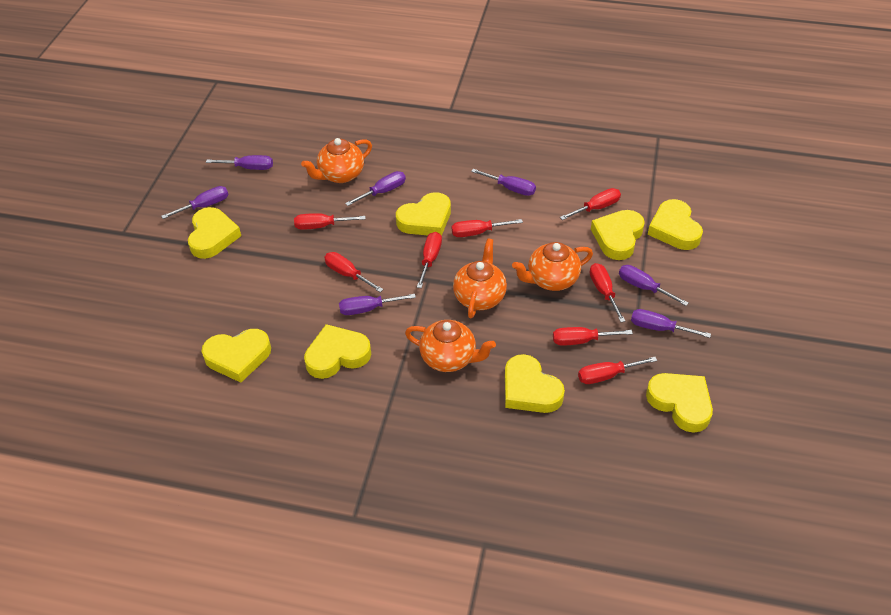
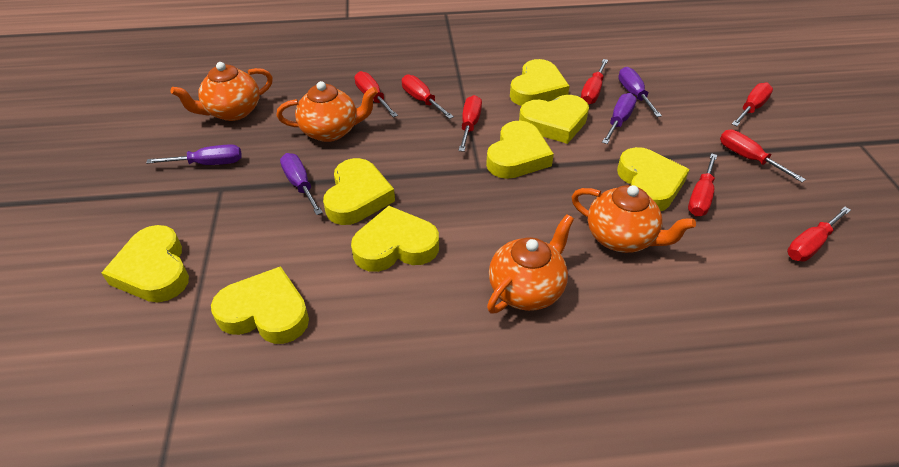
purple screwdriver: [161,186,229,219] [206,155,273,170] [339,294,416,315] [345,171,406,206] [471,169,536,196] [619,265,689,306] [631,309,711,338] = 7 -> [146,144,242,165] [280,153,323,215] [602,93,637,144] [618,67,662,117] = 4

